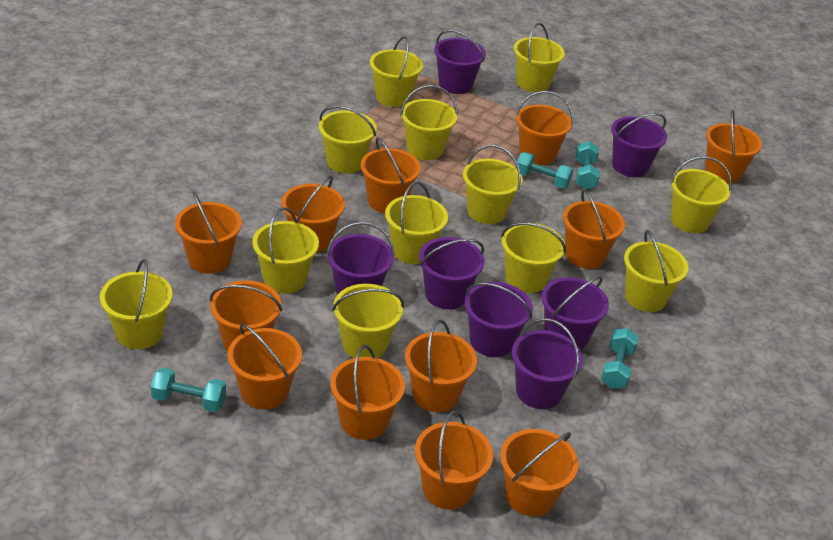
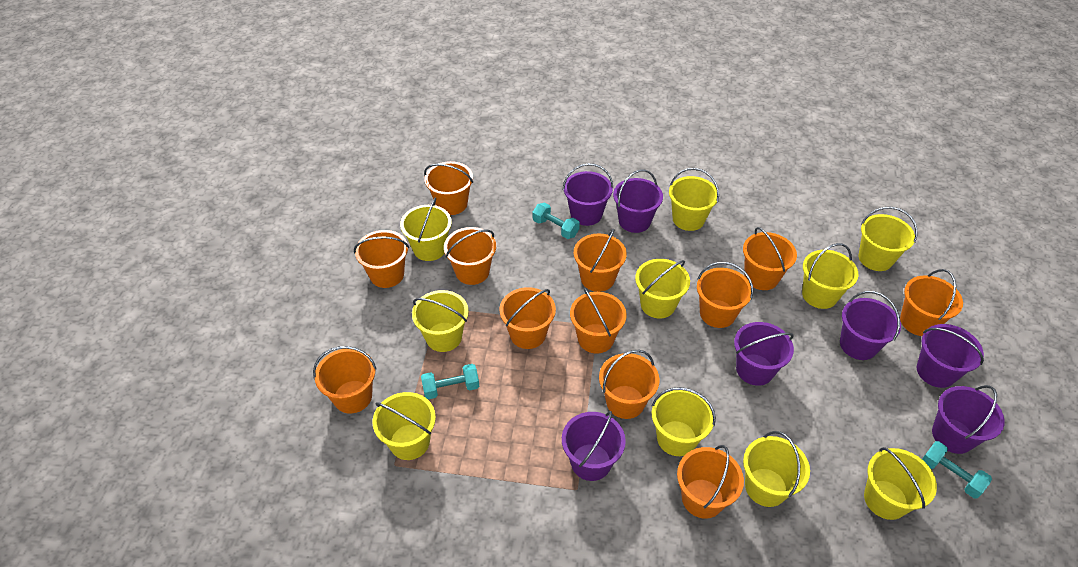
turquoise dumbbell: [150,368,226,412] [516,152,573,189] [576,141,600,189] [601,328,639,389] = 4 -> [421,364,479,399] [533,202,580,239] [922,441,992,499] = 3
yellow bucket: [100,259,173,349] [252,207,319,293] [319,106,377,173] [332,284,404,358] [370,36,423,107] [385,181,448,264] [400,85,458,160] [463,145,523,224] [501,223,566,293] [514,23,565,92] [624,230,689,312] [670,156,732,233] = 12 -> [372,392,436,460] [400,198,452,261] [412,290,469,352] [635,259,690,318] [651,387,716,456] [669,168,719,231] [743,431,810,507] [802,243,859,309] [859,207,917,271] [864,447,937,520] = 10

